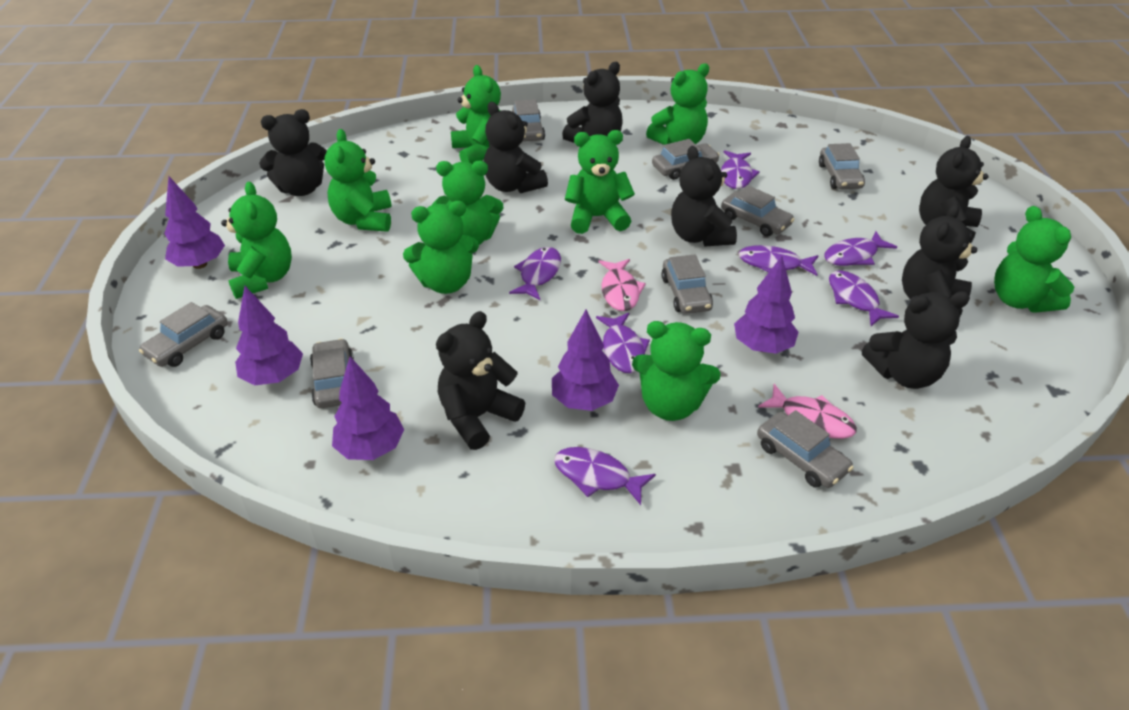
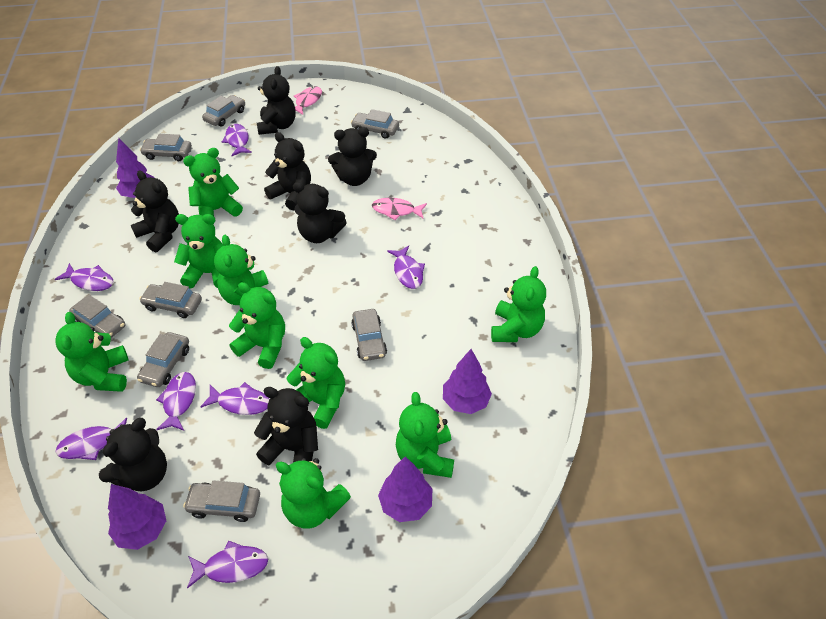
black teddy bear: [259,109,327,196] [436,311,525,450] [484,102,548,193] [562,62,623,143] [671,146,737,246] [862,291,970,389] [902,204,977,316] [919,136,989,243] = 8 -> [99,418,167,492] [131,170,179,253] [254,387,318,465] [257,66,296,135] [264,132,311,211] [293,182,347,243] [328,127,377,186] = 7
purple tree: [164,176,225,269] [235,286,303,385] [332,357,404,460] [552,310,619,411] [734,256,799,354] = 5 -> [108,484,166,550] [116,137,155,198] [378,456,432,522] [443,349,492,414] = 4

